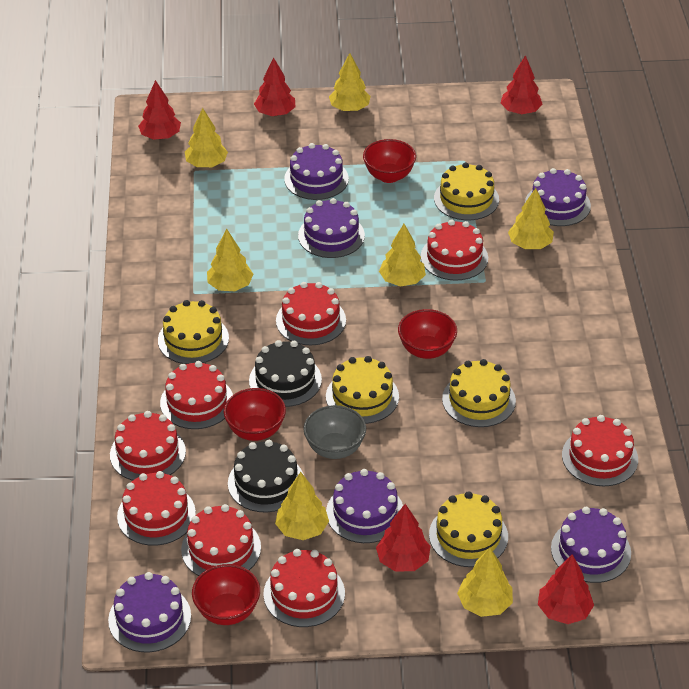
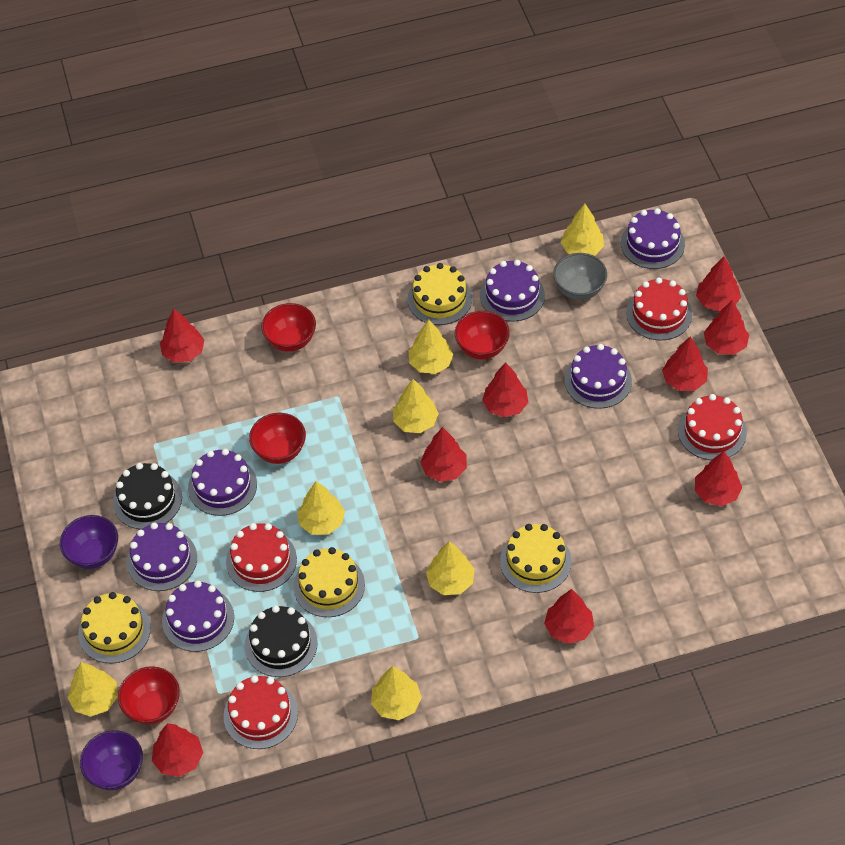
purple bowl: none = 0 -> [60,515,118,569] [80,730,143,790] = 2
red cake: [110,411,186,481] [117,471,196,546] [160,361,233,429] [181,504,261,576] [263,549,345,627] [276,282,346,345] [421,220,488,281] [562,415,638,486] = 8 -> [223,675,298,749] [226,523,297,592] [626,278,692,340] [678,394,747,460] = 4
red tree: [138,80,181,140] [254,57,296,116] [376,504,431,572] [501,55,543,114] [538,554,594,624] = 5 -> [152,723,203,777] [160,309,204,363] [420,427,467,482] [482,362,528,417] [544,589,594,644] [662,336,708,391] [695,451,742,506] [696,256,741,312] [704,300,749,355] = 9
yellow cake: [158,300,229,364] [326,356,399,424] [429,491,508,567] [434,162,499,220] [442,359,516,427] = 5 -> [78,592,151,664] [293,547,365,617] [407,263,472,325] [500,524,572,593] = 4

